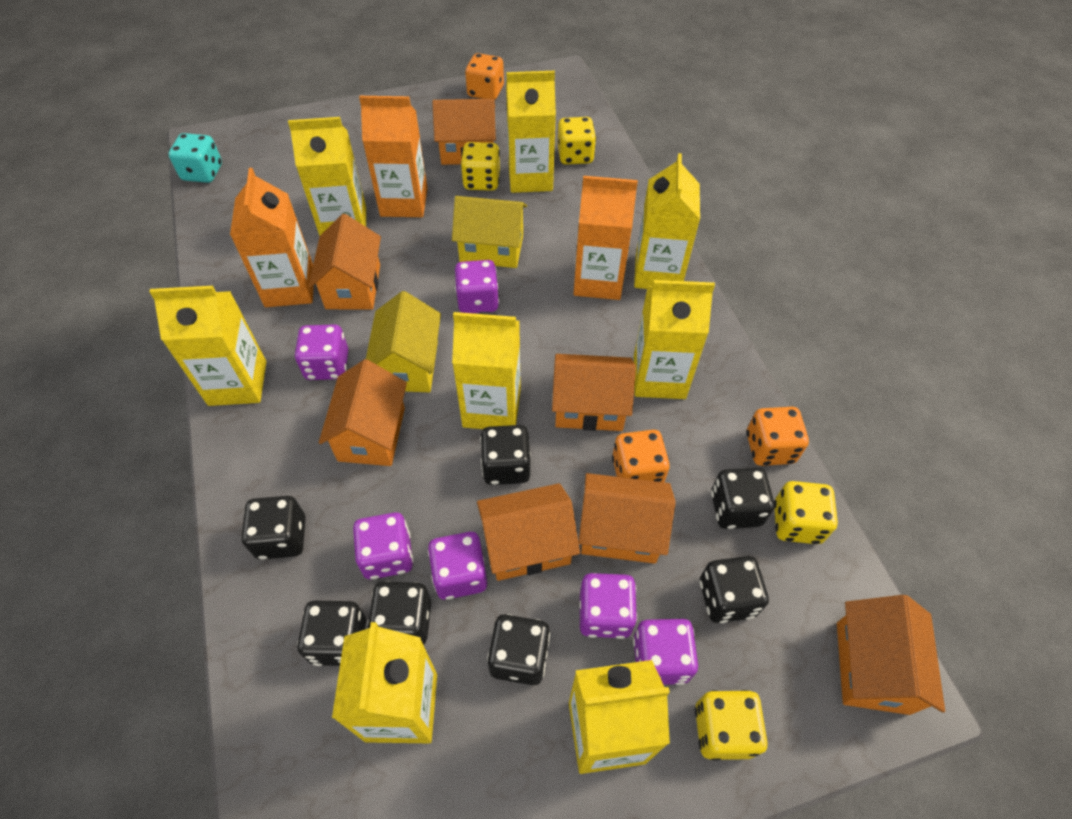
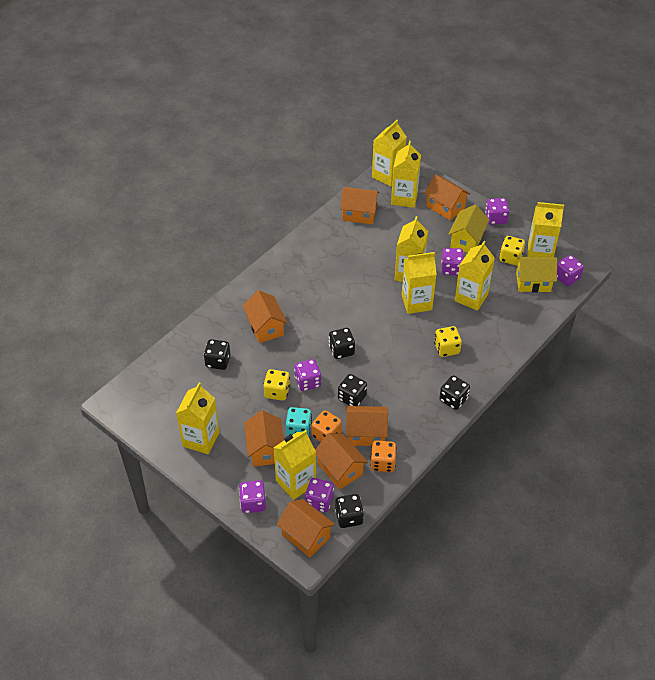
black dice: [241,496,306,559] [297,600,366,666] [367,581,431,645] [480,425,530,485] [487,614,550,685] [700,556,769,623] [711,467,774,529] = 7 -> [204,339,231,370] [329,328,355,359] [335,494,364,528] [338,374,367,406] [439,375,470,410] = 5
orange carton: [230,168,314,307] [359,96,427,217] [574,176,638,300] = 3 -> none = 0
orange dice: [465,53,504,100] [612,430,670,482] [746,407,809,466] = 3 -> [312,410,342,442] [370,440,397,472] = 2
yellow dice: [461,142,500,191] [558,117,596,165] [695,690,768,761] [774,481,838,544] = 4 -> [263,369,290,401] [434,326,462,357] [499,236,525,265] = 3

